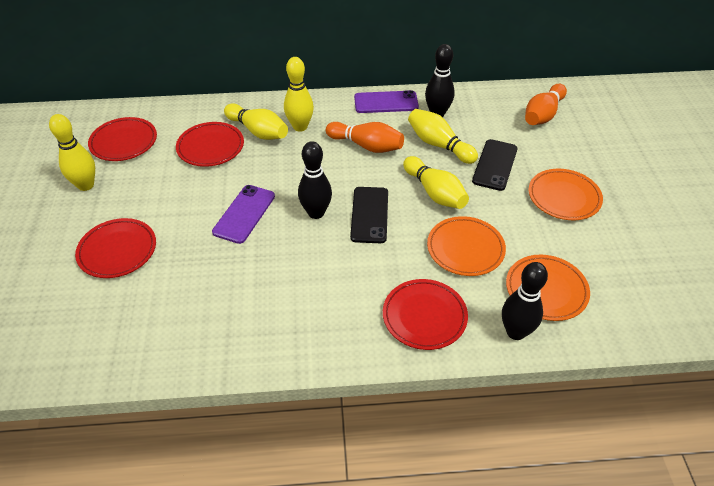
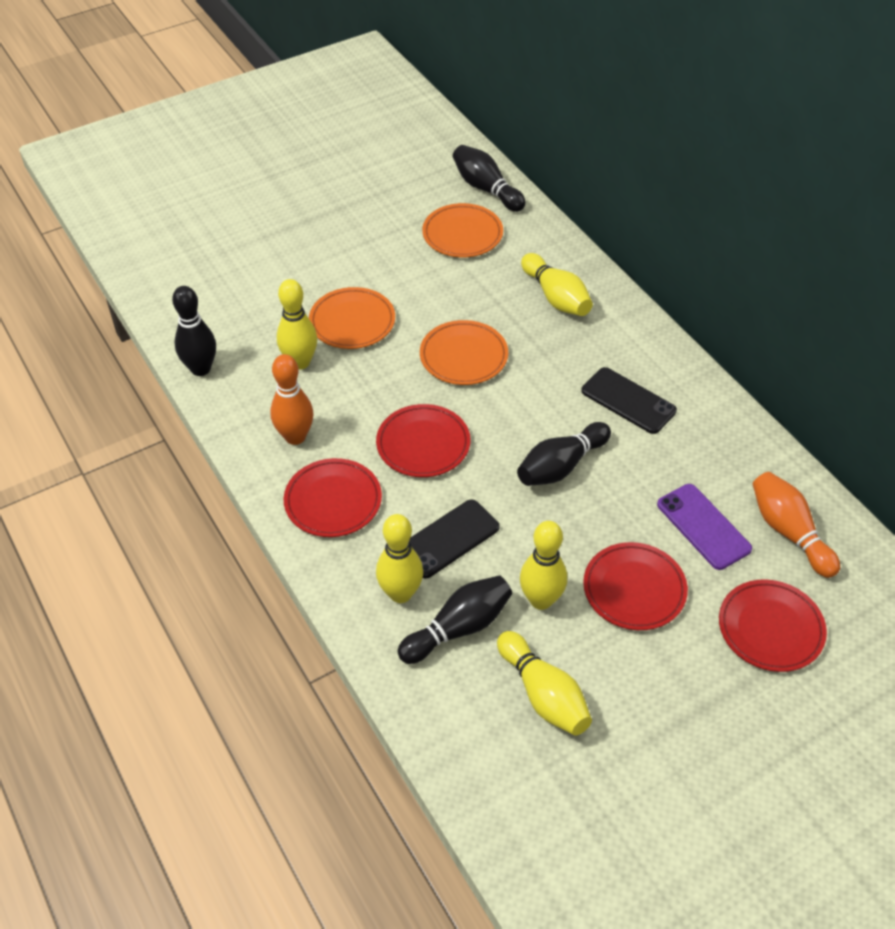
black bowling pin: [298,141,332,219] [425,44,455,117] [502,262,548,340] = 3 -> [172,286,216,376] [397,575,512,664] [453,145,526,212] [517,422,611,486] = 4
purple phone: [212,185,275,244] [354,90,419,113] = 2 -> [657,484,752,570] = 1

